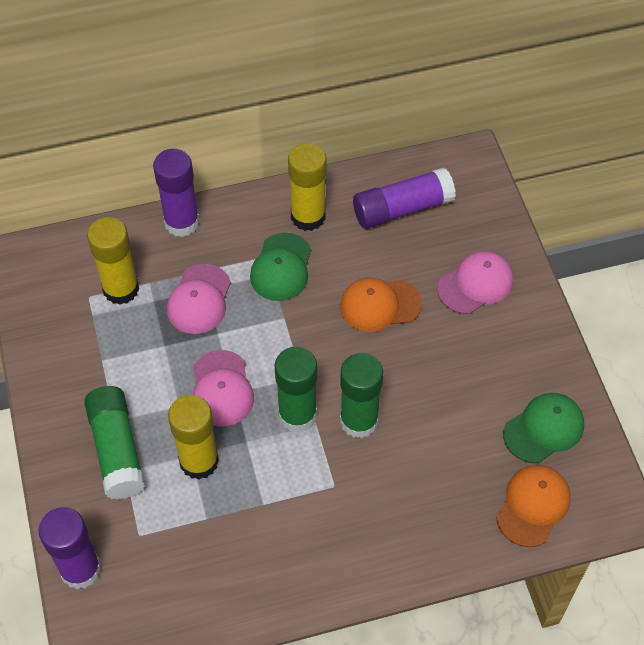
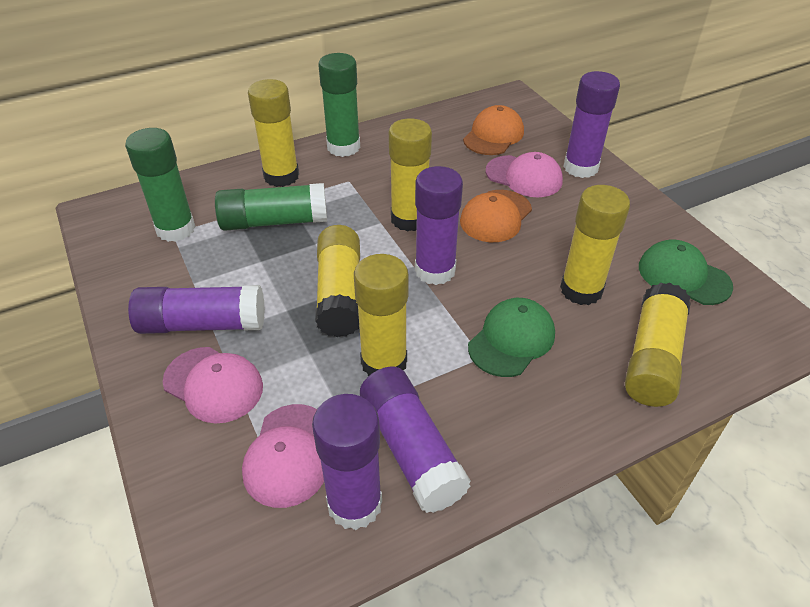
purple glue stick: [39,507,101,589] [153,149,200,237] [353,167,456,229] = 3 -> [128,285,265,334] [312,394,382,530] [360,367,471,513] [415,166,463,285] [563,71,620,178] = 5
yellow glue stick: [87,217,139,305] [168,395,219,480] [288,143,327,231] = 3 -> [248,79,299,187] [315,225,360,337] [354,254,408,376] [389,118,432,231] [560,185,630,305] [625,283,691,407] = 6

